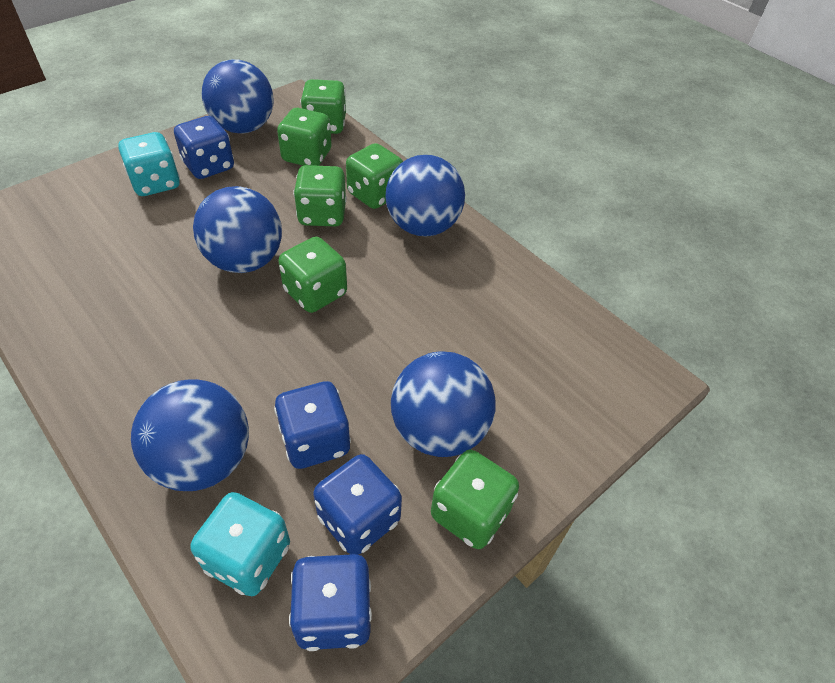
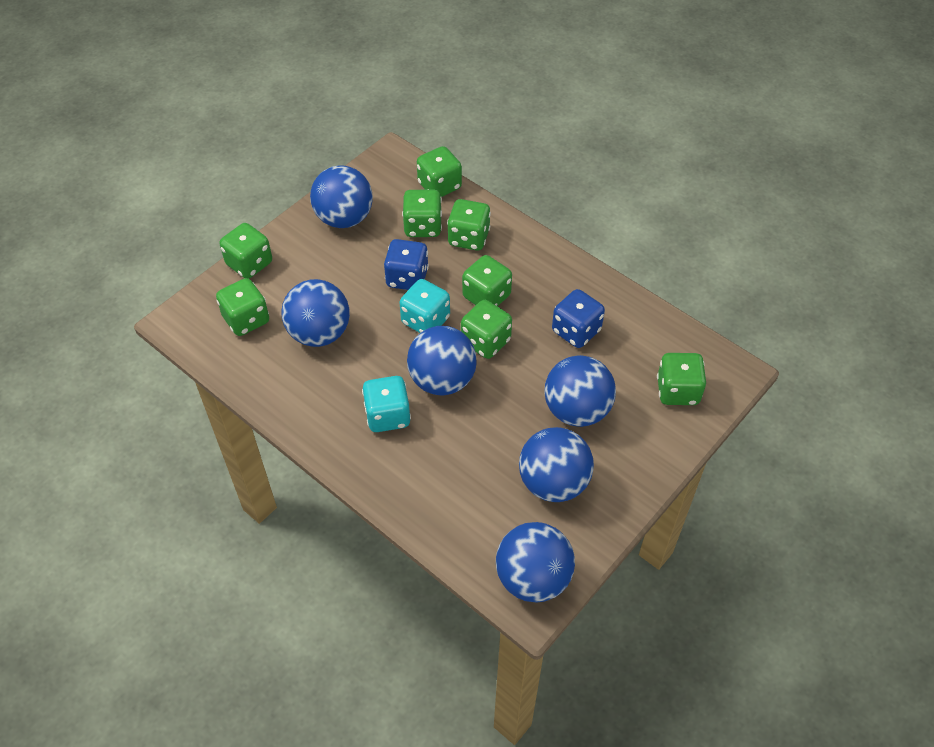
blue ball: [131,379,249,491] [193,186,282,273] [202,59,274,134] [385,155,465,236] [391,351,496,457] = 5 -> [281,279,350,347] [310,165,373,228] [407,326,477,395] [496,522,575,603] [519,427,594,502] [544,355,616,427] = 6
blue dice: [174,116,234,179] [274,381,351,469] [289,554,372,651] [313,454,402,555] = 4 -> [384,239,429,290] [552,289,605,348] = 2
green dice: [277,108,332,166] [278,237,347,313] [293,165,347,226] [300,79,346,134] [346,143,403,209] [431,450,519,549] = 6 -> [216,278,269,336] [220,223,272,279] [402,190,442,237] [417,146,462,197] [447,199,491,251] [461,300,512,359] [462,255,512,306] [657,353,706,405] = 8

